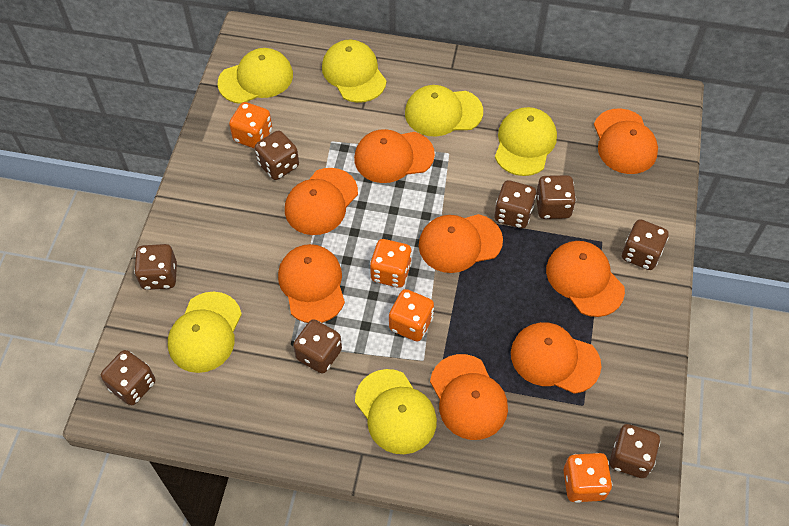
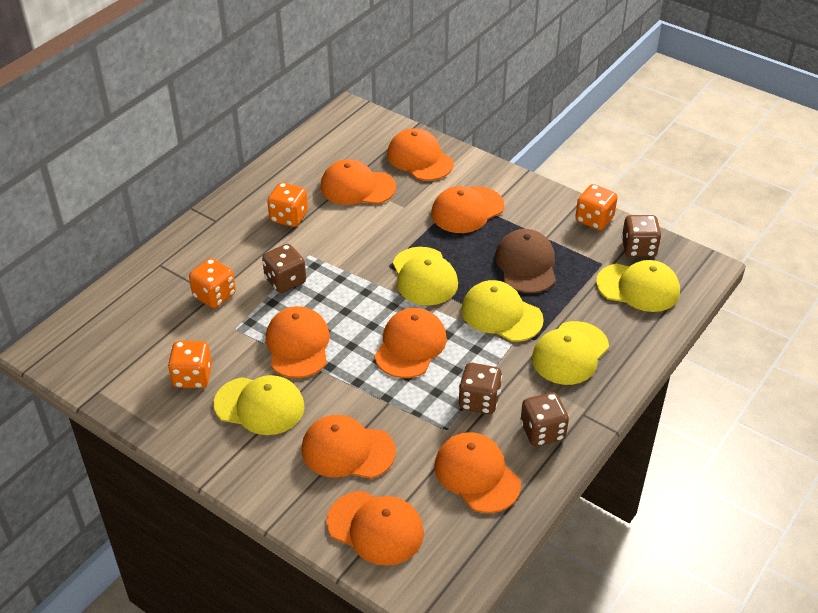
brown cap: none = 0 -> [495,229,556,293] = 1
brown dice: [101,350,155,405] [134,244,177,290] [255,130,299,180] [293,319,342,374] [494,180,536,228] [536,175,576,219] [610,424,660,478] [622,219,669,270] = 8 -> [262,244,306,293] [459,363,502,414] [520,392,569,446] [621,215,662,257] = 4
yellow cap: [168,292,242,373] [218,48,293,104] [322,39,387,103] [355,369,437,454] [405,85,483,137] [495,107,557,176] = 6 -> [214,375,305,435] [393,247,458,306] [461,280,544,342] [532,321,609,385] [596,260,680,312] = 5

